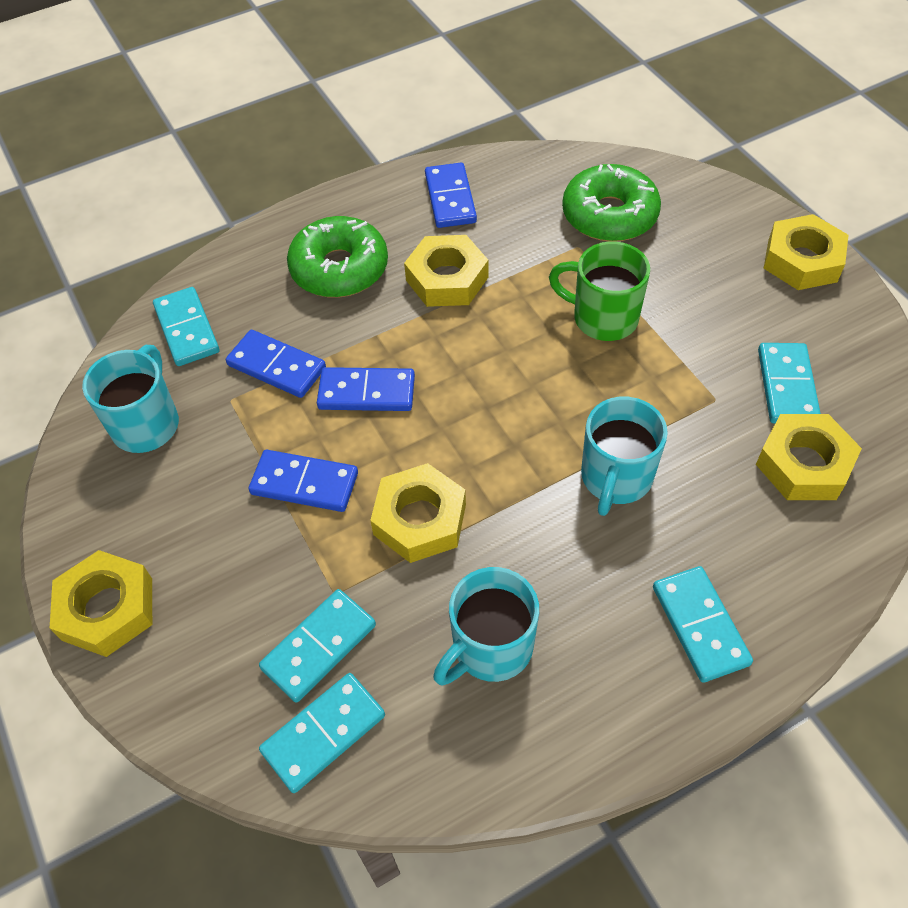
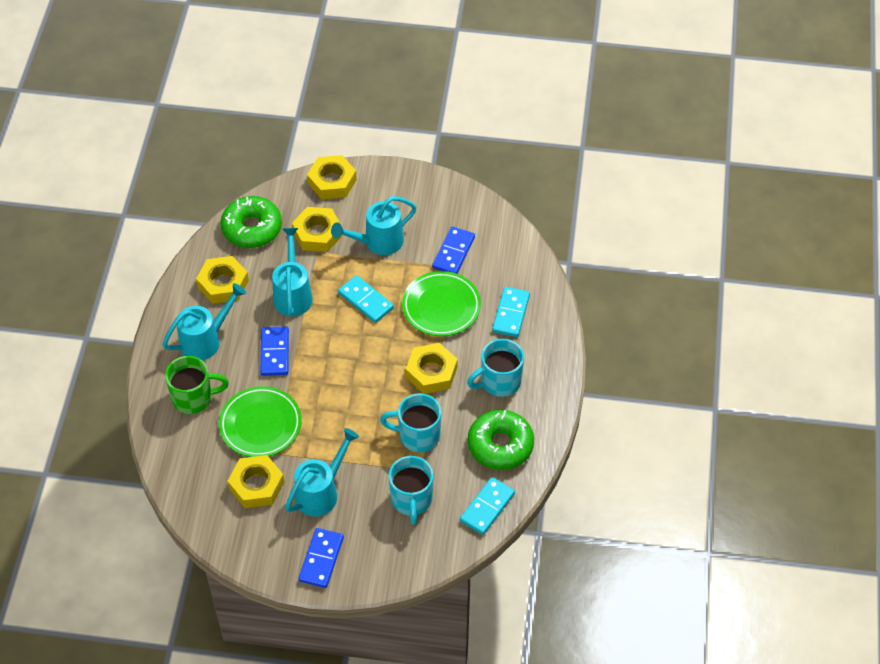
blue domino: [226,330,326,398] [249,450,358,512] [317,367,415,411] [425,163,477,228] = 4 -> [260,326,289,376] [299,528,344,588] [432,226,475,274] = 3
green plate: none = 0 -> [219,386,302,457] [402,271,481,336] = 2
turquoise domino: [153,287,219,366] [259,589,376,703] [259,673,385,793] [653,566,753,683] [758,343,821,423] = 5 -> [338,275,394,323] [460,477,515,535] [492,287,530,337] = 3
turquoise watering can: none = 0 -> [162,283,246,360] [272,228,313,316] [285,428,359,517] [331,196,416,255] = 4

